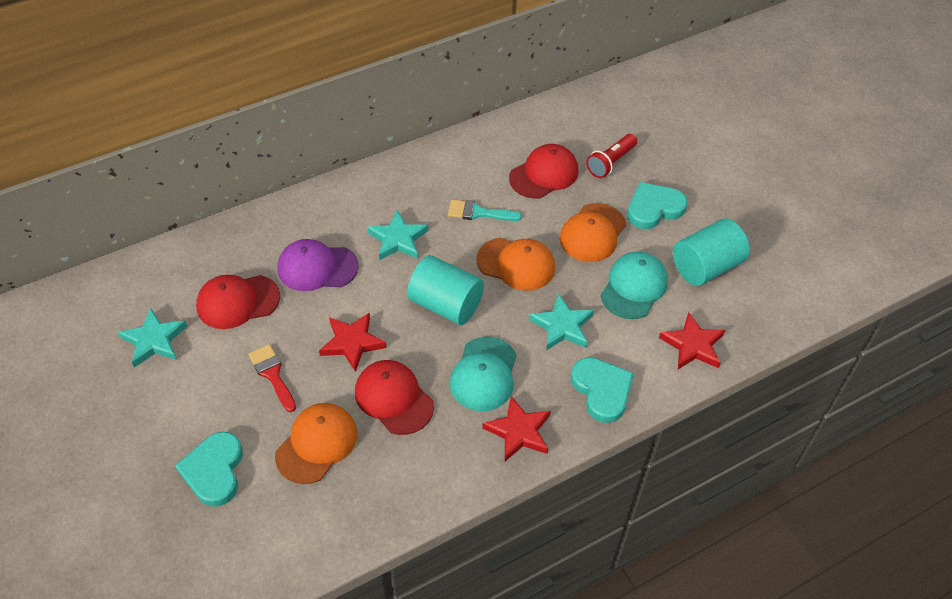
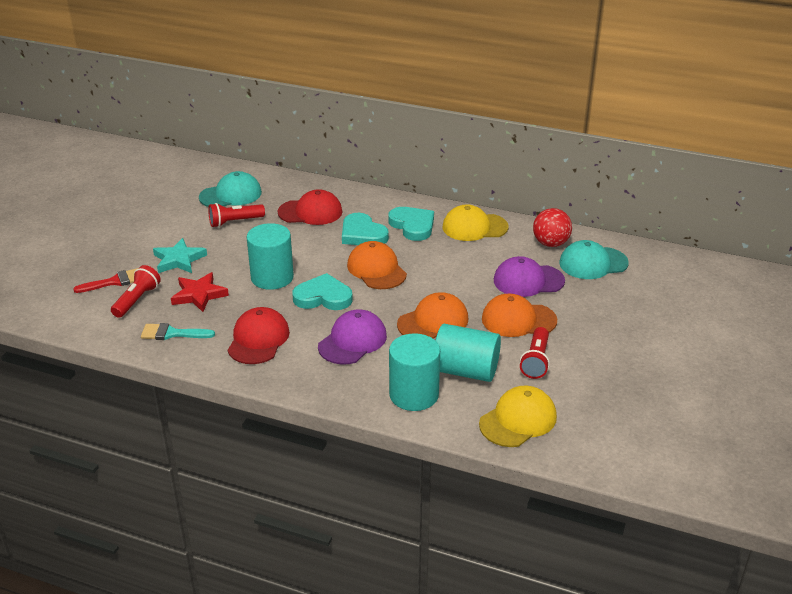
purple cap: [278,239,358,291] = 1 -> [318,309,387,365] [494,256,565,297] = 2
red ball: none = 0 -> [533,208,572,247] = 1
red cap: [196,275,280,329] [355,360,434,435] [509,144,579,199] = 3 -> [227,307,290,364] [278,189,342,225] = 2
red flashlight: [586,134,637,178] = 1 -> [111,265,161,318] [208,203,265,227] [520,327,550,379] = 3
red star: [319,312,386,372] [482,396,551,461] [659,312,725,369] = 3 -> [171,272,229,312] = 1
turquoise cylinder: [407,255,484,325] [673,218,750,286] = 2 -> [247,223,294,290] [389,333,440,411] [435,324,501,382] = 3
turquoise star: [118,308,187,368] [367,210,428,261] [529,293,594,351] = 3 -> [153,238,207,273] = 1
yellow cap: none = 0 -> [442,204,509,241] [479,386,557,447] = 2

